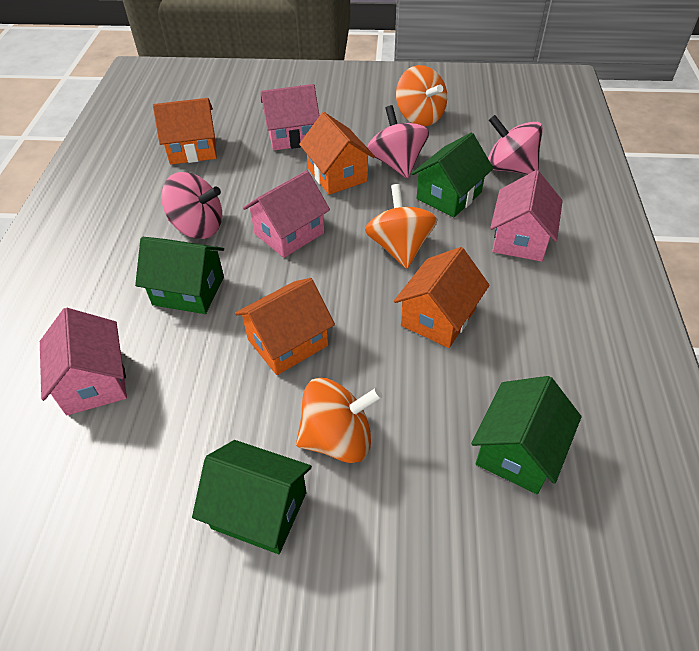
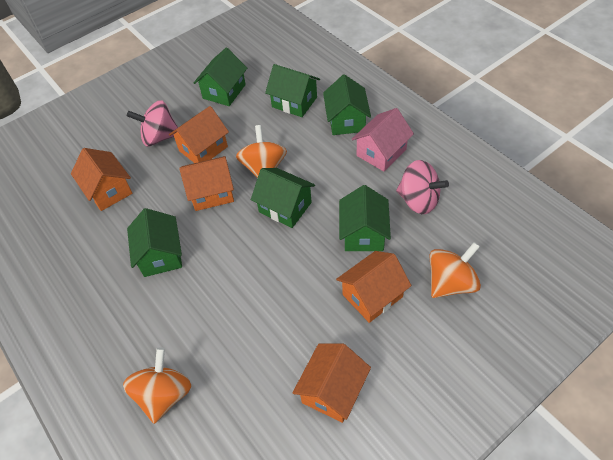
green house: [135,237,224,314] [192,440,312,554] [411,133,494,217] [471,376,582,494] = 4 -> [127,208,182,277] [194,48,247,106] [251,168,315,228] [265,64,320,117] [323,74,371,135] [339,185,391,251] = 6
orange house: [153,98,217,165] [235,278,335,375] [299,112,375,195] [394,247,490,348] = 4 -> [71,148,132,211] [169,106,229,163] [179,156,234,211] [293,343,371,423] [336,251,411,323] = 5
pink house: [40,308,127,415] [243,170,330,258] [261,84,320,151] [490,170,563,262] = 4 -> [352,108,414,171] = 1
pink spinning top: [161,172,222,239] [367,105,429,178] [488,115,543,175] = 3 -> [127,100,178,146] [396,160,449,214] = 2

